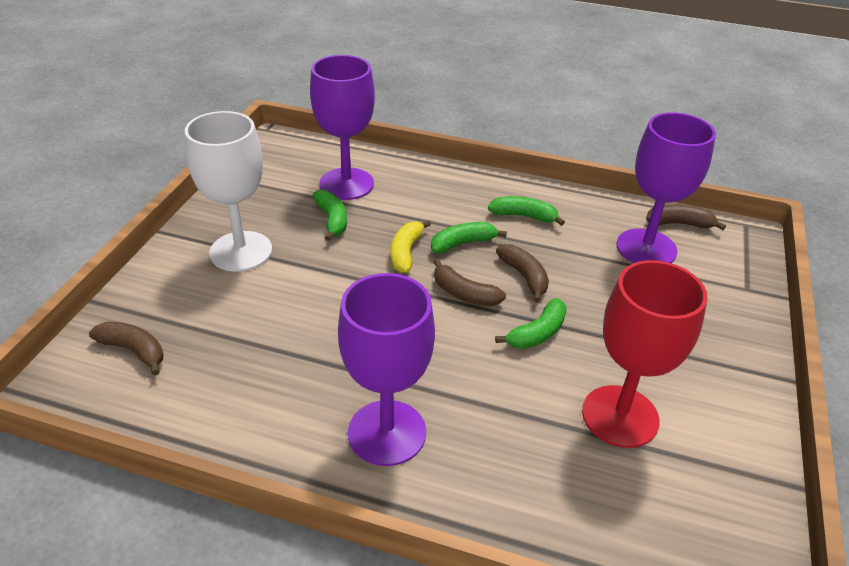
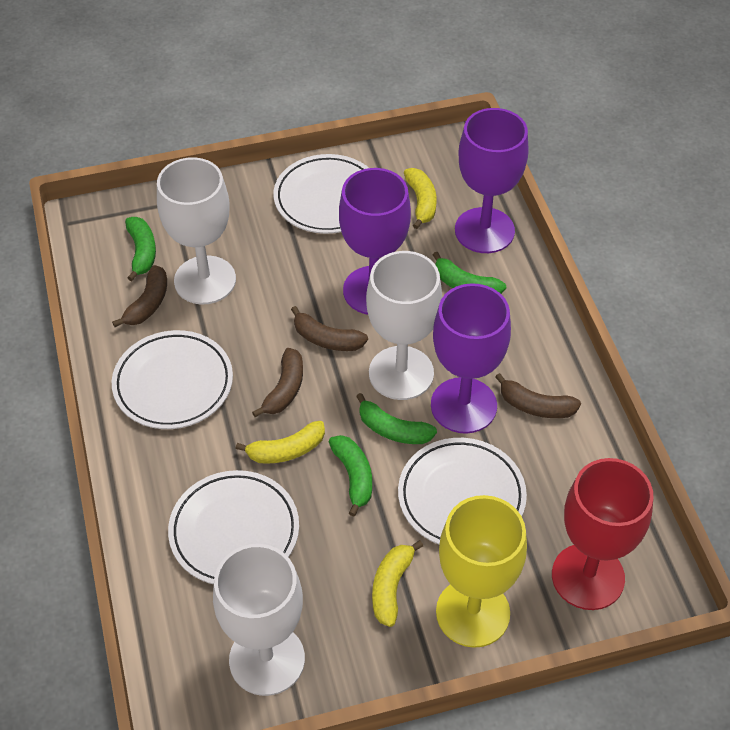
white goblet: [185,111,272,272] = 1 -> [157,157,236,304] [213,544,305,696] [366,251,442,400] = 3
white plate: none = 0 -> [112,330,233,429] [168,470,299,584] [274,154,369,234] [398,438,527,545] = 4
yellow banana: [391,220,431,273] = 1 -> [235,421,325,464] [372,540,423,627] [404,168,437,229] = 3
yellow goblet: none = 0 -> [436,495,527,648] = 1

